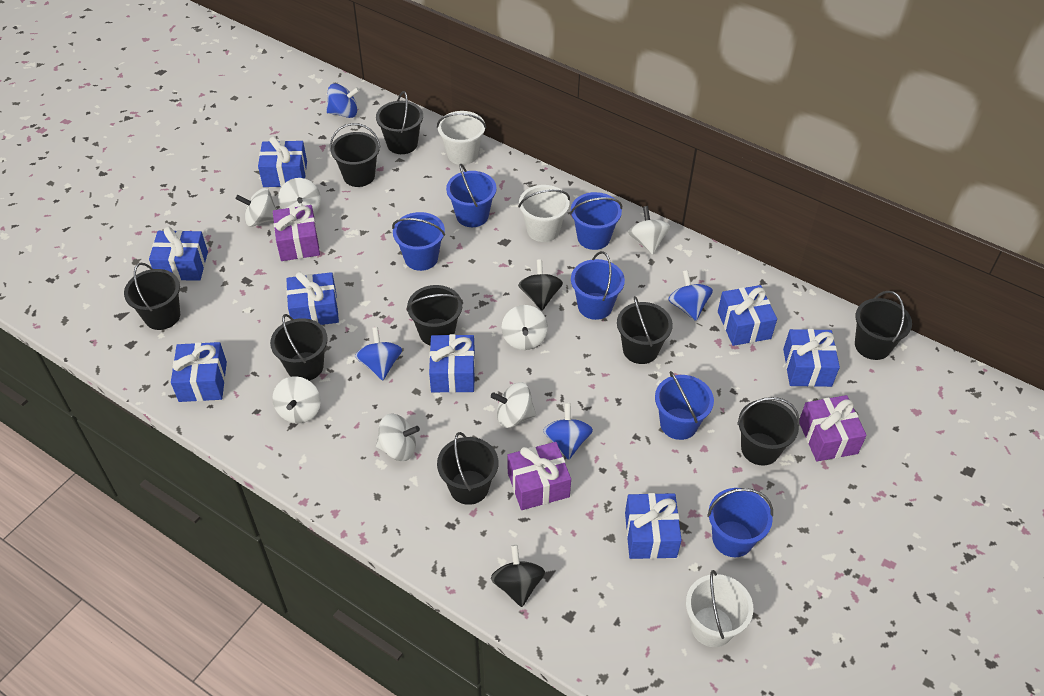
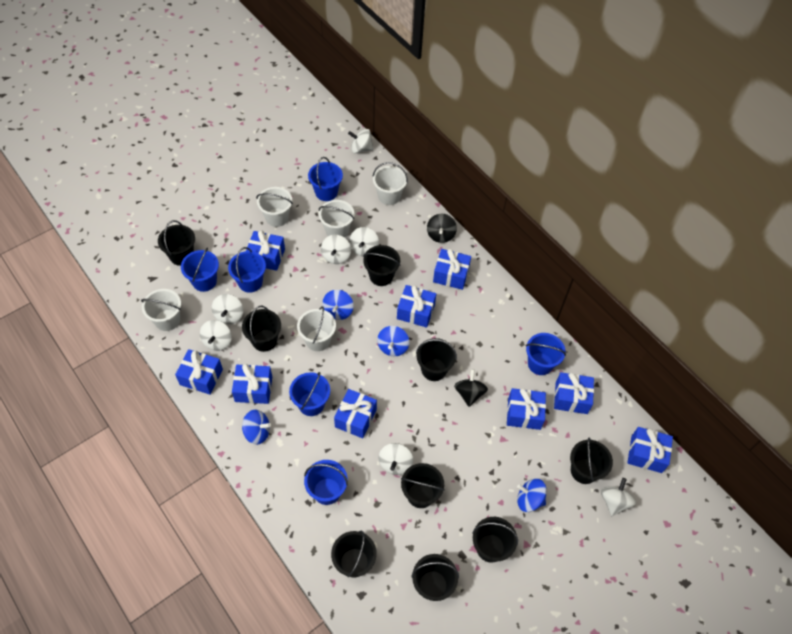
blue gift: [149,226,208,281] [171,342,227,402] [258,136,307,187] [286,272,339,325] [429,334,475,393] [625,493,682,559] [718,285,777,346] [783,329,840,387] = 8 -> [175,349,223,395] [232,364,272,404] [246,230,285,271] [334,389,377,438] [397,285,436,328] [433,249,471,290] [507,388,546,430] [554,372,594,414] [627,427,673,473] = 9
purple gift: [273,205,320,261] [508,442,571,510] [800,395,867,461] = 3 -> none = 0
white bucket: [437,111,486,165] [518,185,570,242] [686,570,753,647] = 3 -> [141,289,181,331] [256,187,293,227] [297,306,336,351] [319,200,354,238] [372,162,408,205] = 5

